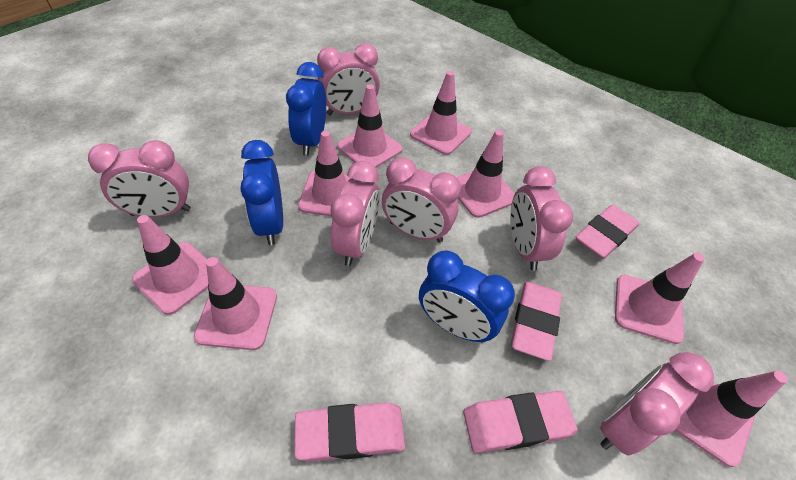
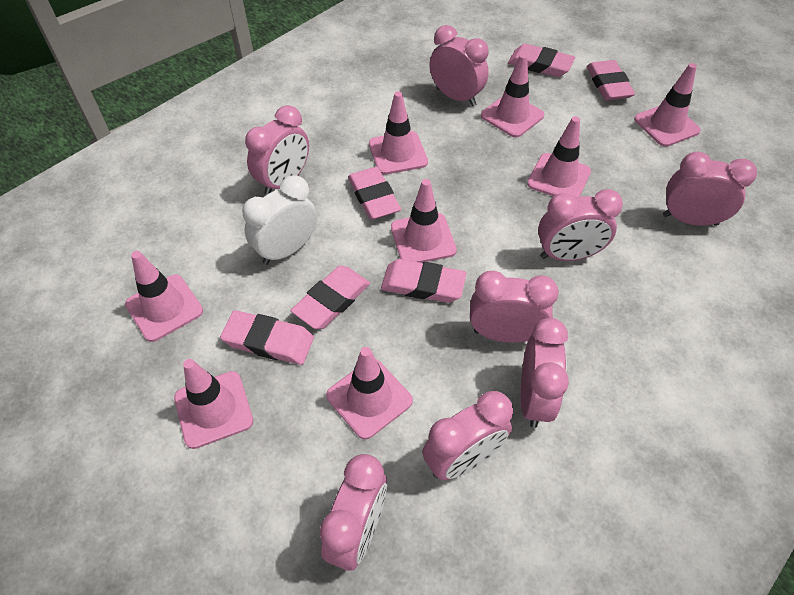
blue clock: [240,140,283,245] [286,62,326,156] [419,250,515,343] = 3 -> none = 0
pink clock: [88,140,191,218] [317,43,380,115] [330,161,380,266] [382,157,461,243] [510,166,573,271] [600,352,714,456] = 6 -> [245,105,309,195] [320,454,387,571] [422,391,513,480] [429,25,489,106] [470,271,559,343] [520,318,569,428] [538,189,623,261] [663,151,757,226] = 8
pink eraser: [294,402,406,462] [463,391,578,453] [511,281,562,361] [576,205,639,259] = 4 -> [220,310,314,365] [291,266,370,329] [348,167,401,220] [381,259,467,303] [508,44,575,77] [587,60,635,100] = 6
white clock: none = 0 -> [242,175,317,265] = 1

